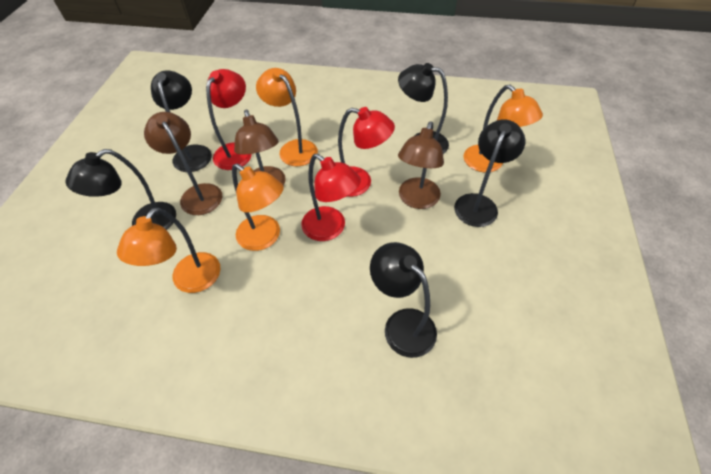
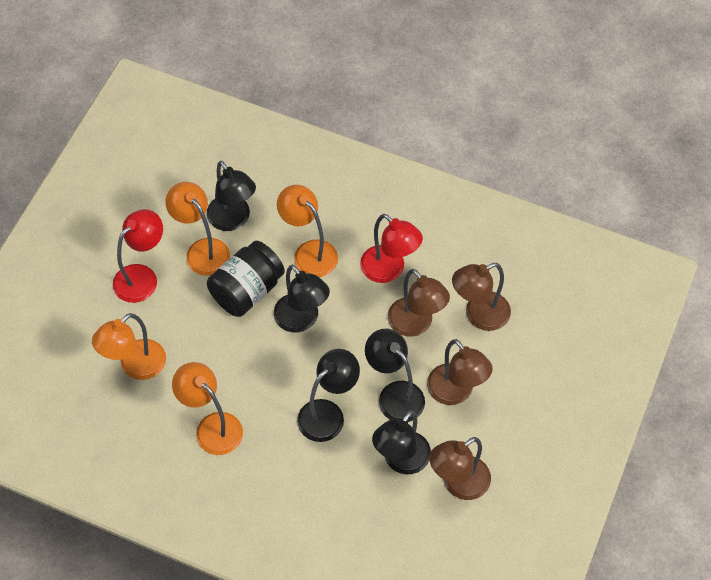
black jar: none = 0 -> [207,241,285,317] = 1
brown lamp: [144,112,222,215] [234,109,286,186] [398,121,444,209] = 3 -> [388,269,450,337] [427,339,493,405] [429,437,491,500] [452,263,511,331] = 4
red lamp: [206,69,252,170] [301,154,361,241] [338,107,395,197] = 3 -> [113,209,163,303] [360,214,423,283] = 2

